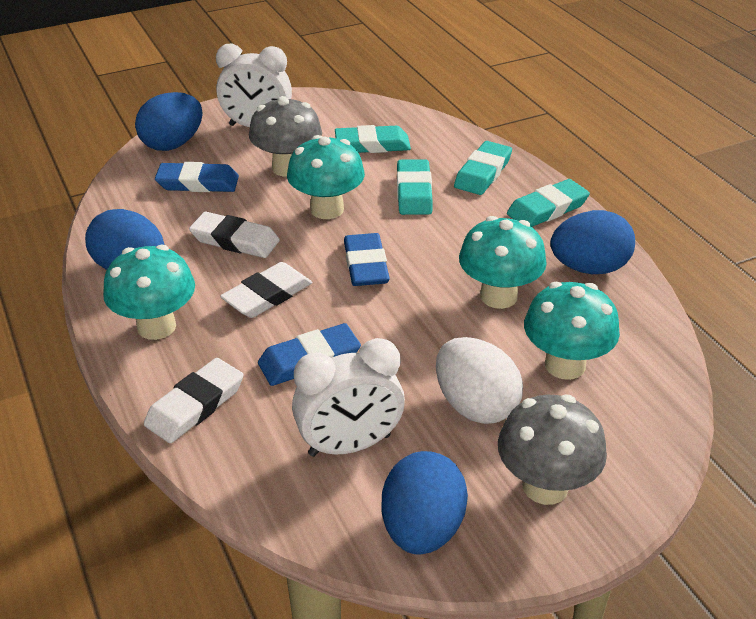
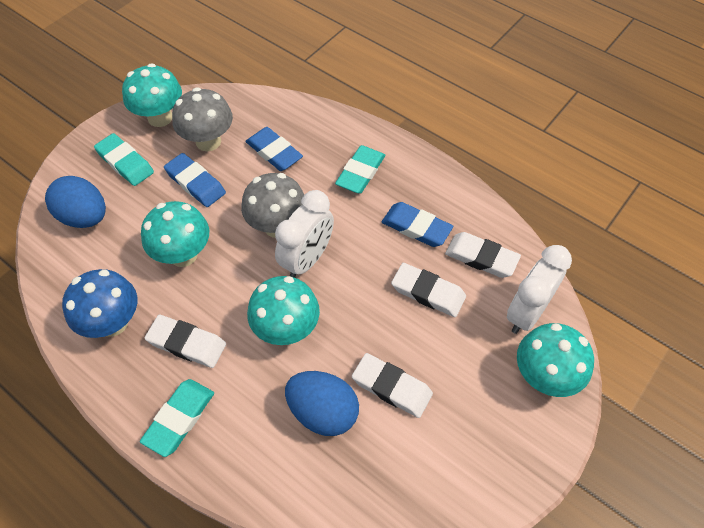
blue egg: [85,209,165,270] [135,92,203,151] [381,451,468,555] [550,210,635,274] = 4 -> [45,176,106,228] [285,371,359,436] = 2
blue mushroom: none = 0 -> [62,269,137,338] = 1
turquoise eraser: [335,125,411,153] [397,159,433,215] [454,141,512,195] [507,179,590,227] = 4 -> [94,133,154,186] [140,379,214,457] [335,145,385,194] = 3
white egg: [436,337,523,424] = 1 -> none = 0
white eraser: [144,358,243,443] [189,212,280,258] [220,262,312,318] = 3 -> [145,315,226,368] [352,353,433,418] [391,263,466,317] [445,232,521,278] = 4

